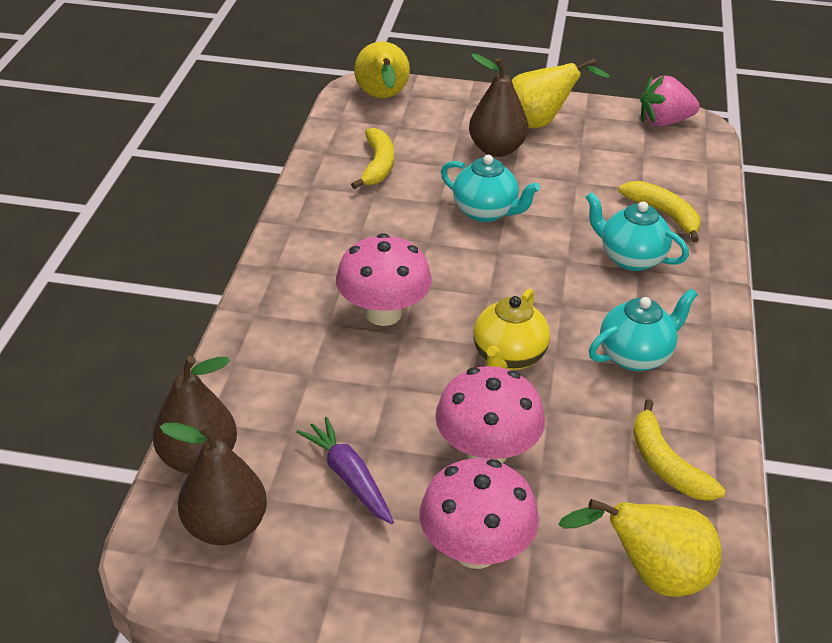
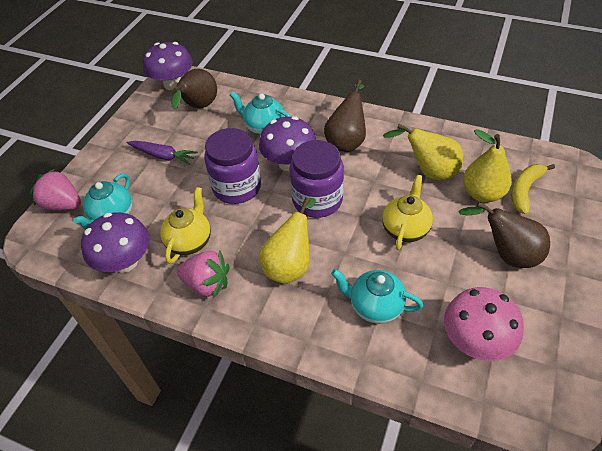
pink mushroom: [336,233,432,326] [420,458,539,569] [435,366,545,463] = 3 -> [444,287,524,361] = 1
pink strawberry: [640,75,700,127] = 1 -> [30,169,81,210] [177,251,230,299] = 2
purple jar: none = 0 -> [204,128,261,204] [290,140,344,218] = 2
purple mushroom: none = 0 -> [81,212,150,273] [143,42,193,90] [259,116,316,171] = 3
yellow banana: [351,128,394,189] [619,181,701,242] [633,399,725,501] = 3 -> [511,164,555,215] = 1
yellow teapot: [473,289,550,371] = 1 -> [160,187,211,264] [382,175,433,250] = 2

